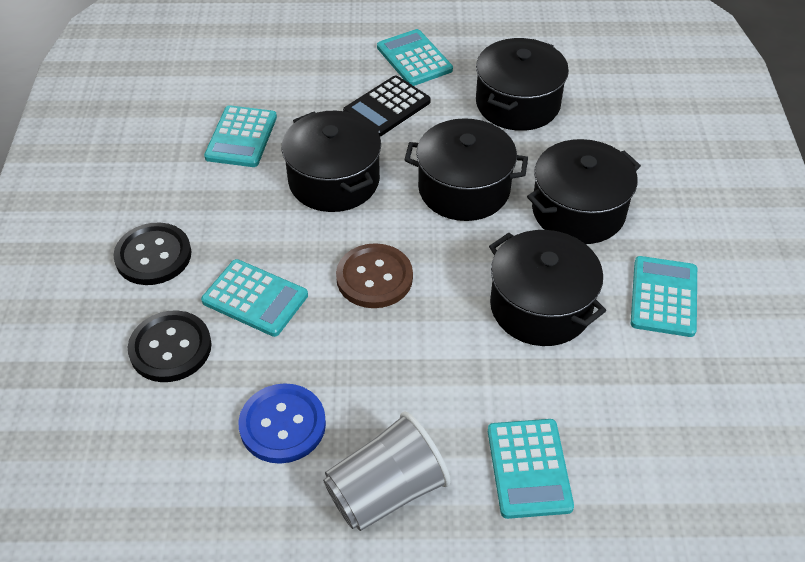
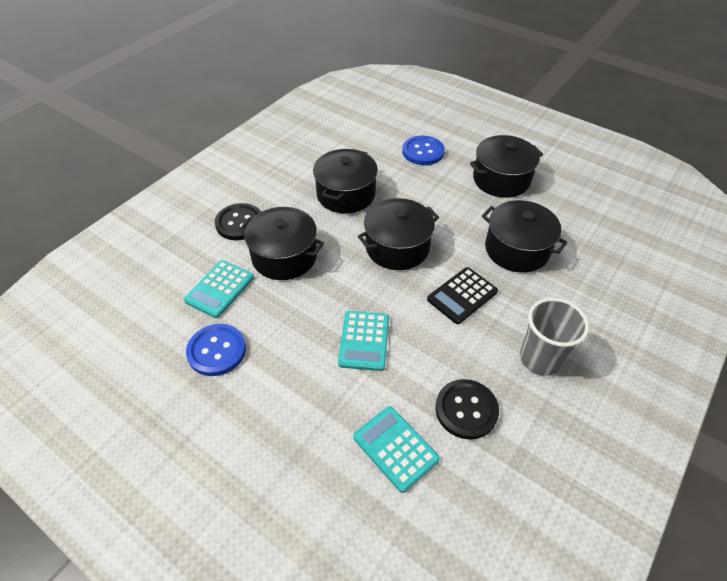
blue button: [239,383,326,464] = 1 -> [186,324,246,376] [402,135,445,165] = 2
brown button: [336,243,413,308] = 1 -> none = 0
turquoise calculator: [201,259,308,337] [204,105,277,167] [377,29,453,86] [488,419,574,519] [631,256,697,337] = 5 -> [184,260,254,318] [338,311,389,371] [353,406,440,493] = 3

